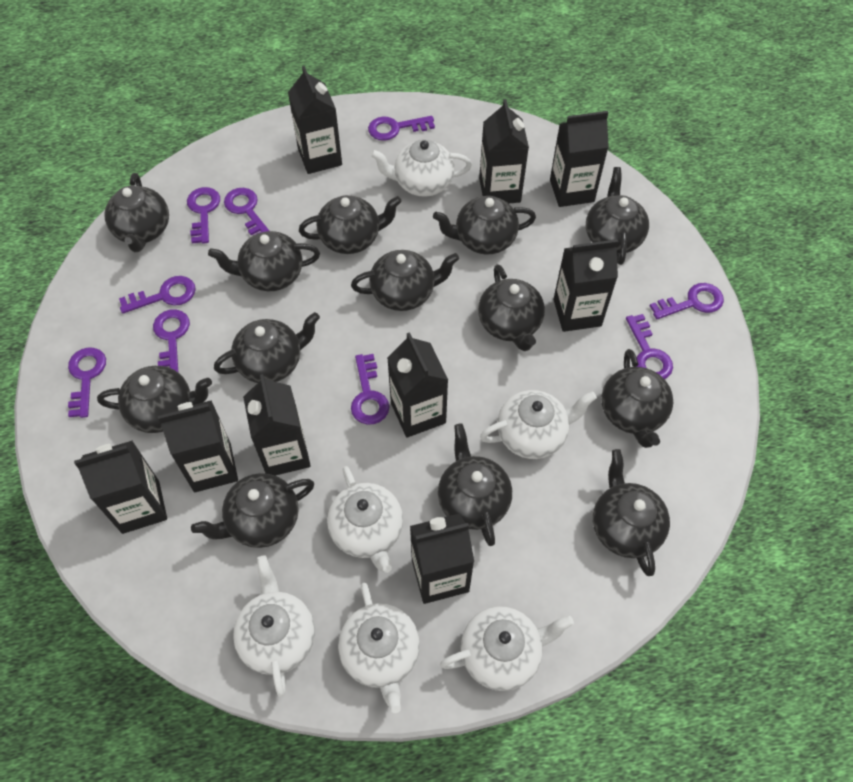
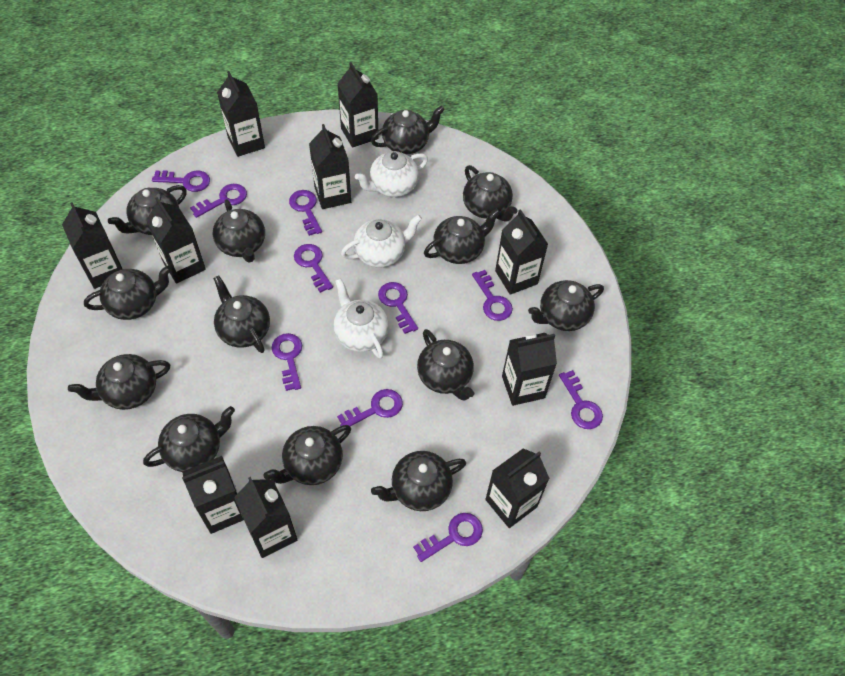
black carton: [74,440,167,534] [158,400,238,492] [243,374,311,476] [288,66,342,174] [387,332,448,438] [410,514,474,604] [479,99,529,204] [550,111,609,207] [553,239,618,332] = 9 -> [62,202,122,289] [146,197,206,283] [182,456,244,534] [217,71,265,157] [234,477,297,558] [309,124,351,209] [337,62,379,148] [485,449,550,528] [495,209,548,295] [502,333,557,406] = 10
purple key: [68,348,106,418] [119,276,196,314] [153,309,190,372] [187,187,220,244] [224,188,269,236] [351,354,389,425] [368,116,435,141] [626,314,673,379] [650,283,724,319] = 9 -> [152,170,210,192] [190,184,247,218] [272,333,302,391] [289,190,322,236] [294,244,333,293] [337,389,403,426] [378,282,418,334] [413,513,483,562] [472,270,513,321] [559,370,603,429] = 10
white teapot: [233,556,315,697] [327,466,403,573] [338,583,420,713] [370,139,472,197] [440,606,574,691] [480,390,597,459] = 6 -> [333,278,389,359] [341,214,422,268] [355,151,428,197] = 3

